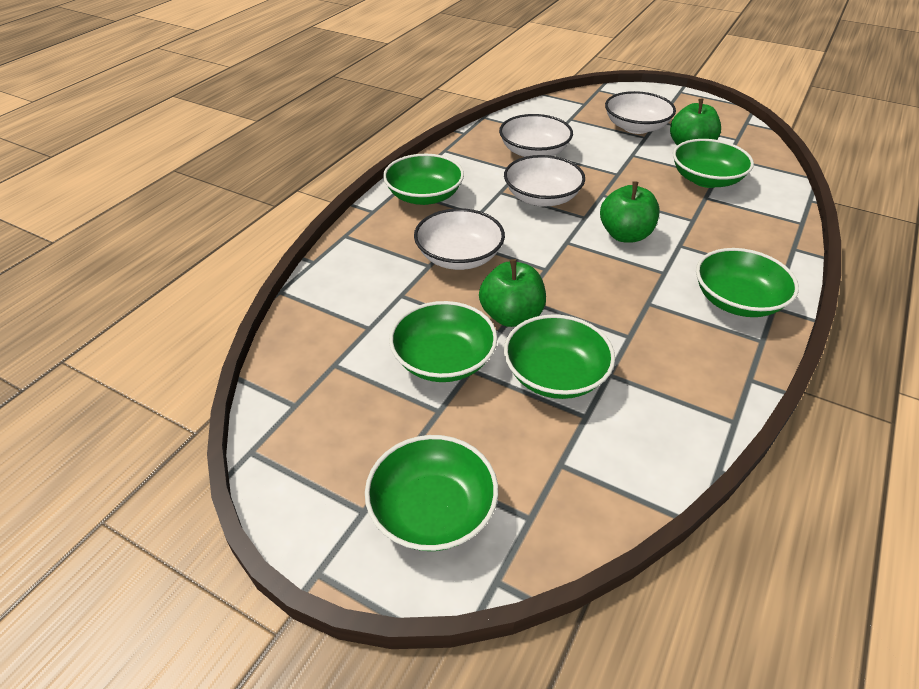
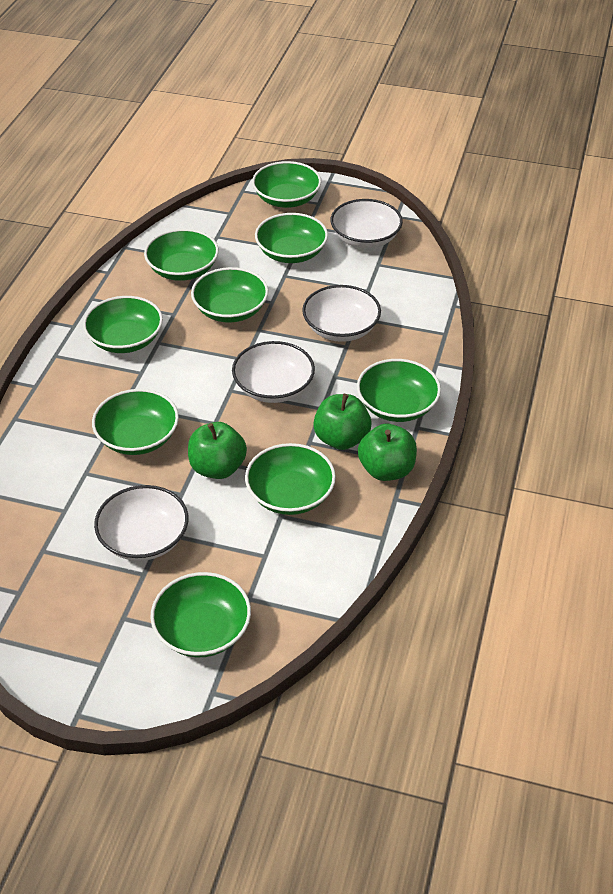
green bowl: [365,435,498,551] [383,154,464,205] [389,301,497,382] [504,314,615,399] [673,139,754,188] [696,248,799,317] = 6 -> [83,296,163,353] [92,389,179,455] [144,229,219,281] [150,572,251,658] [191,267,269,323] [245,443,336,515] [252,161,321,208] [255,213,328,263] [357,359,441,422] = 9

